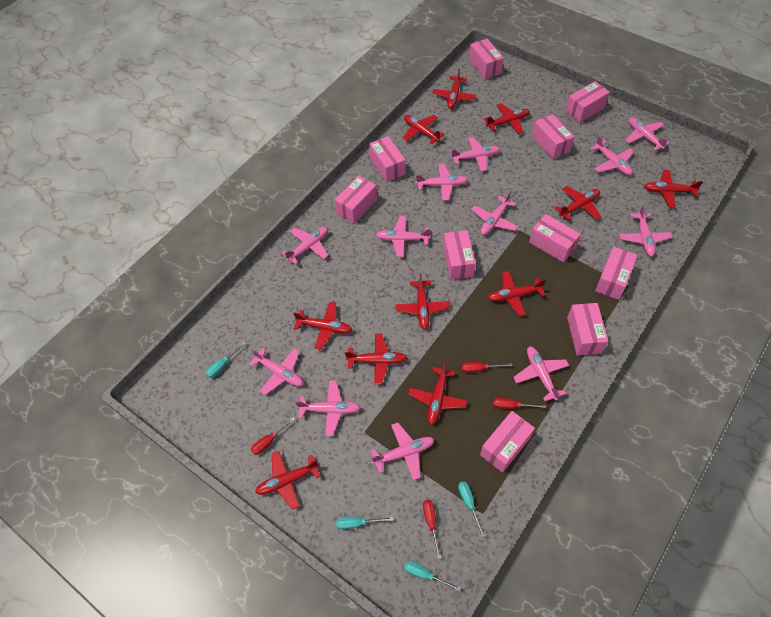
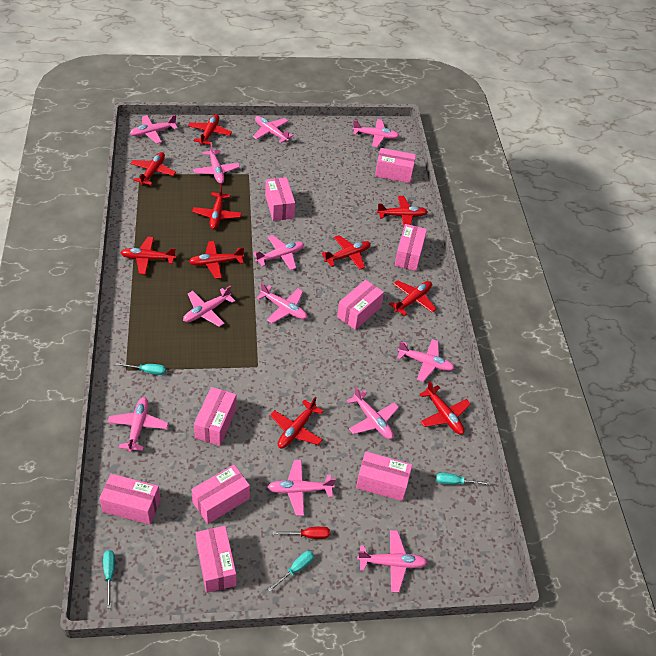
pink box: [335,175,377,223] [369,136,406,182] [443,230,476,280] [469,38,504,79] [480,411,535,473] [529,214,581,263] [532,114,574,159] [565,81,610,123] [567,303,608,355] [595,247,637,300] = 10 -> [99,474,161,524] [191,465,250,524] [194,387,237,446] [196,526,236,593] [265,177,295,221] [337,280,384,330] [356,451,412,501] [375,148,416,183] [394,224,427,271] = 9
red plane: [255,451,321,510] [293,302,352,350] [345,334,407,385] [396,273,450,329] [403,115,445,144] [408,362,467,425] [432,69,476,109] [484,103,530,134] [488,271,546,316] [555,186,601,221] [644,170,703,208] = 11 -> [120,237,176,275] [130,152,176,185] [188,114,232,145] [189,241,244,279] [192,185,242,229] [270,396,323,449] [321,235,371,270] [377,196,428,226] [389,280,436,316] [420,381,471,435] = 10
red screwdriver: [251,417,295,455] [423,500,441,559] [462,362,512,373] [493,398,546,409] = 4 -> [273,527,330,539] = 1

